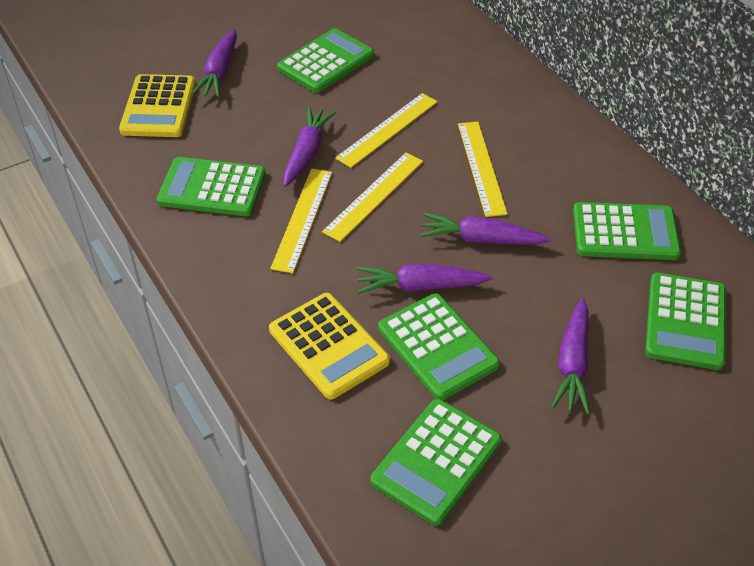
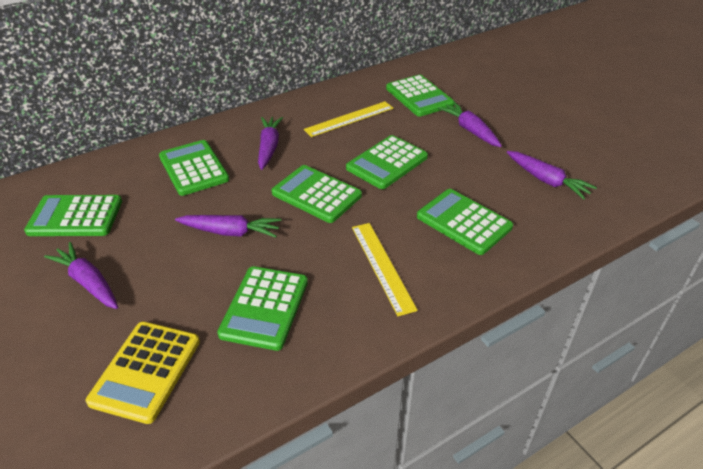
green calculator: [157,157,266,216] [277,28,374,93] [370,399,502,526] [378,293,500,400] [573,202,681,260] [645,273,726,370] = 6 -> [24,195,122,236] [159,140,229,196] [217,266,308,351] [272,165,362,223] [346,135,428,189] [386,75,454,117] [417,189,513,255] = 7
yellow calculator: [119,74,196,137] [269,293,390,399] = 2 -> [86,321,200,424] = 1
yellow ruler: [270,169,332,273] [322,153,423,242] [335,93,438,168] [458,122,508,217] = 4 -> [304,101,393,137] [352,223,418,316] = 2

